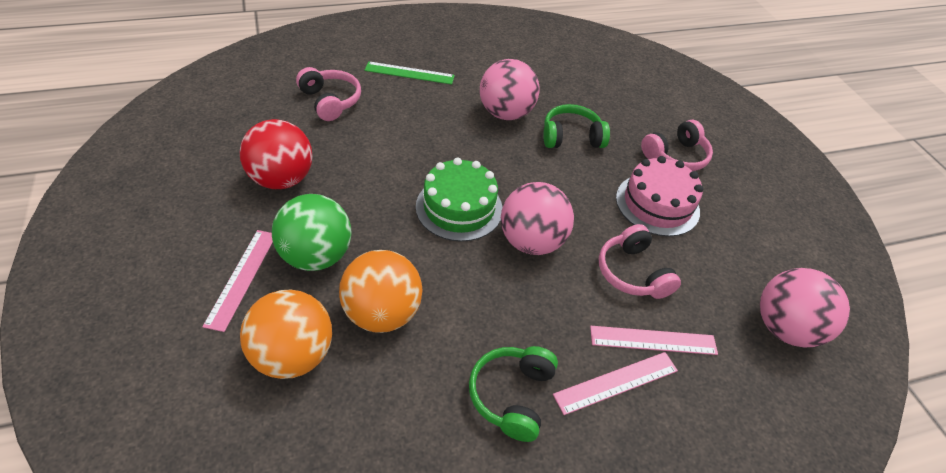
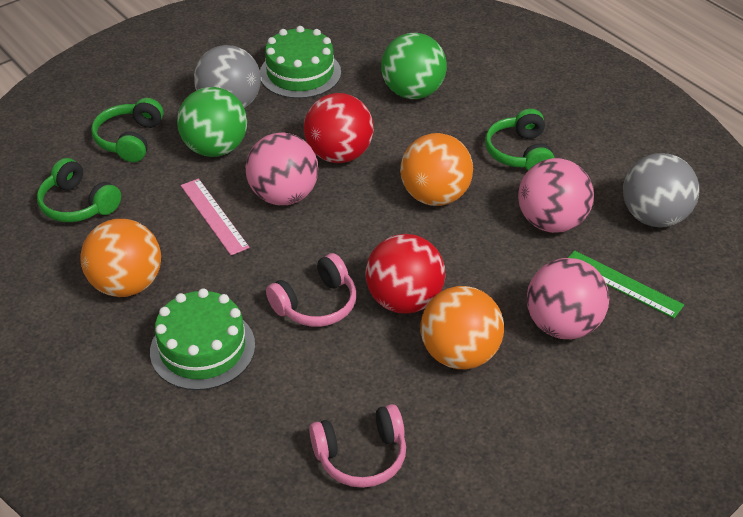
green ball: [272,194,352,271] = 1 -> [177,87,247,157] [381,33,447,99] = 2
green cake: [416,157,503,242] = 1 -> [150,288,255,390] [260,26,341,99] = 2
green headphones: [469,346,558,442] [543,104,610,148] = 2 -> [37,158,121,222] [91,98,163,162] [485,109,555,171] = 3
grey ball: none = 0 -> [194,45,261,108] [623,153,699,227] = 2
orange ball: [240,290,332,379] [339,250,423,333] = 2 -> [80,219,161,297] [400,133,473,206] [421,286,504,369] = 3
pink cake: [616,156,703,237] = 1 -> none = 0
pink headphones: [296,67,361,121] [599,224,681,299] [641,120,713,171] = 3 -> [266,253,356,327] [309,404,406,488] = 2
pink ruler: [202,230,273,332] [553,352,678,415] [590,326,718,355] = 3 -> [181,178,250,255] = 1
red ball: [240,119,313,189] = 1 -> [304,93,374,163] [366,234,445,314] = 2

